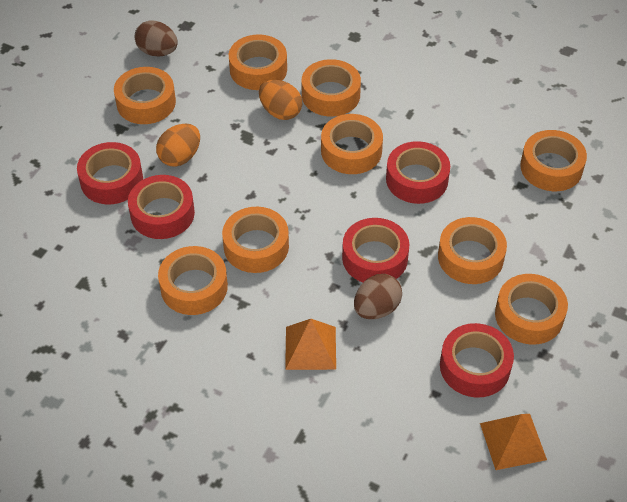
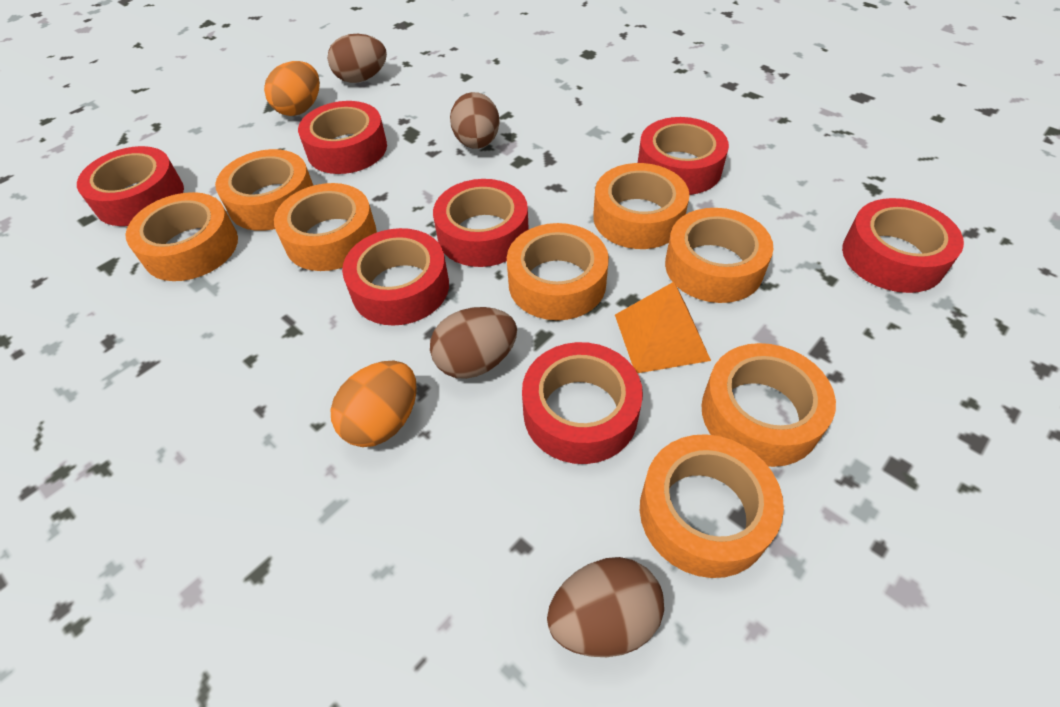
brown egg: [134,20,178,57] [354,274,402,319] = 2 -> [328,34,387,83] [430,307,517,379] [450,92,500,149] [547,557,664,657] = 4
orange pyramid: [285,319,336,370] [480,414,547,470] = 2 -> [615,282,711,373] = 1
orange tape: [114,67,176,124] [158,246,228,315] [222,207,289,273] [229,34,287,90] [302,59,361,117] [321,114,383,174] [438,217,507,284] [495,274,568,345] [520,130,587,191] = 9 -> [125,192,238,281] [215,149,313,231] [274,183,377,271] [507,223,609,320] [593,163,690,249] [640,434,784,578] [665,208,773,303] [701,343,836,467] = 8
red tape: [77,142,143,204] [128,175,195,239] [342,218,409,283] [386,141,450,204] [440,323,514,397] = 5 -> [77,146,184,226] [298,101,387,174] [342,228,449,326] [433,179,529,267] [522,342,643,464] [638,117,729,195] [842,198,964,293] = 7

